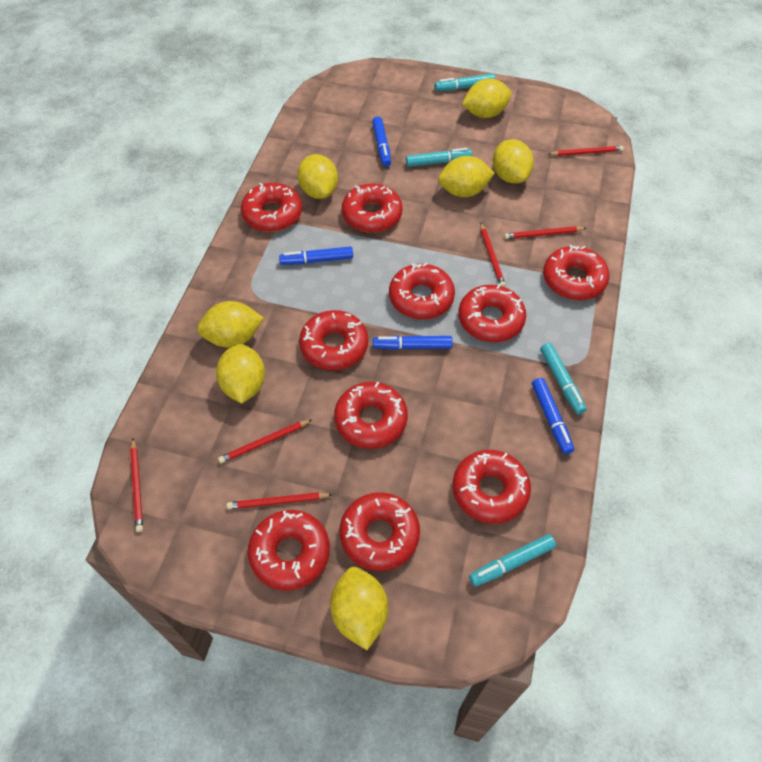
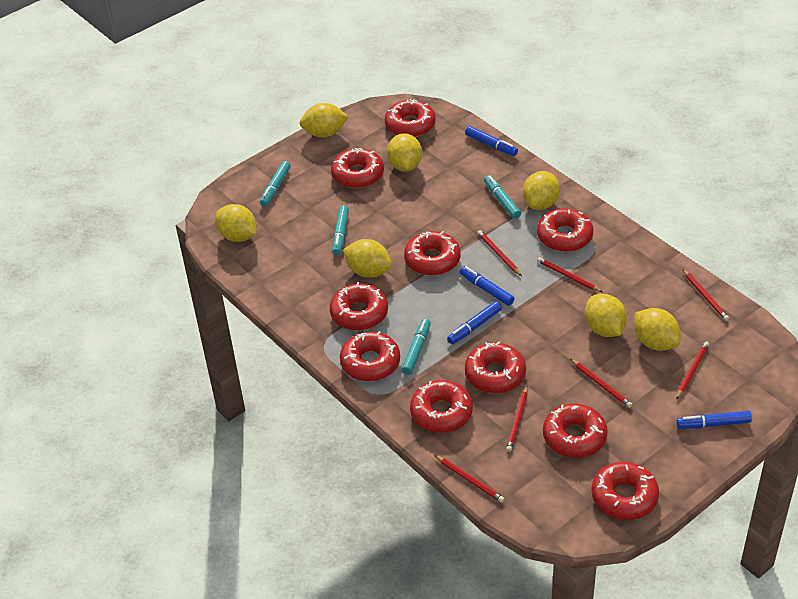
red pencil: [130,439,143,532] [218,419,312,463] [227,492,333,509] [480,223,506,287] [504,226,586,239] [549,146,624,156] = 6 -> [434,455,504,503] [477,230,522,276] [506,386,528,452] [537,257,602,292] [570,359,632,408] [676,341,709,400] [683,269,729,321] = 7

